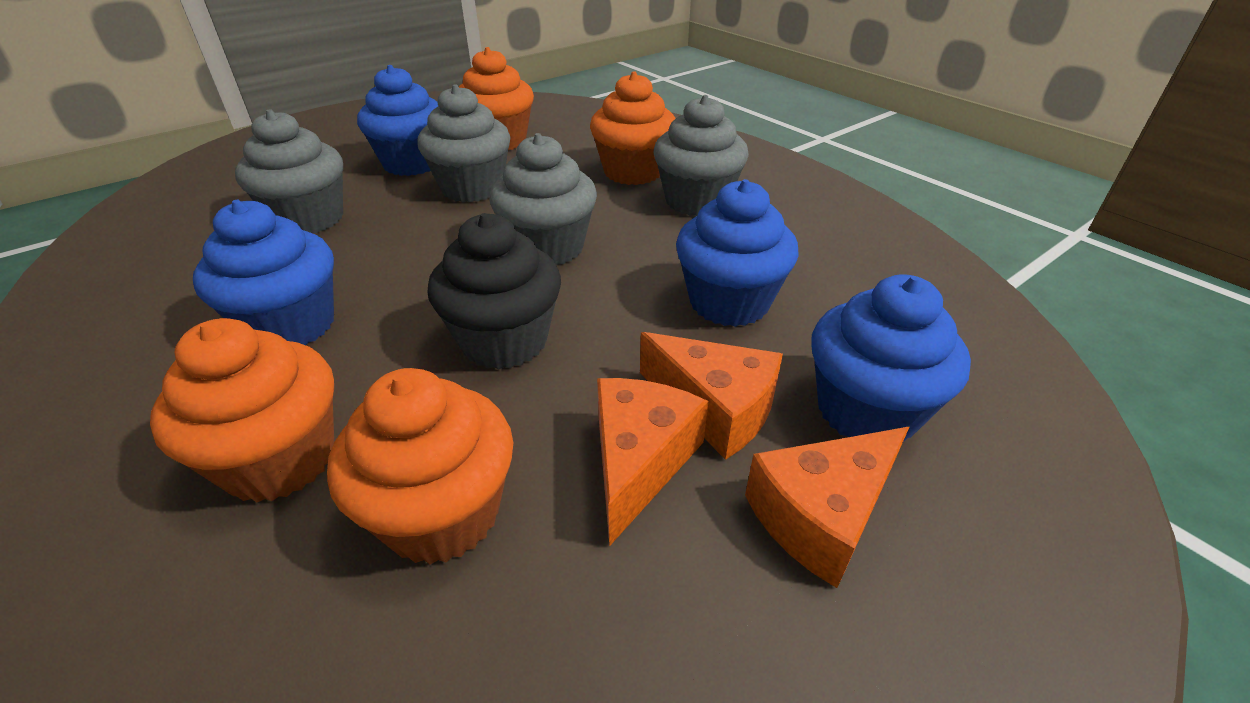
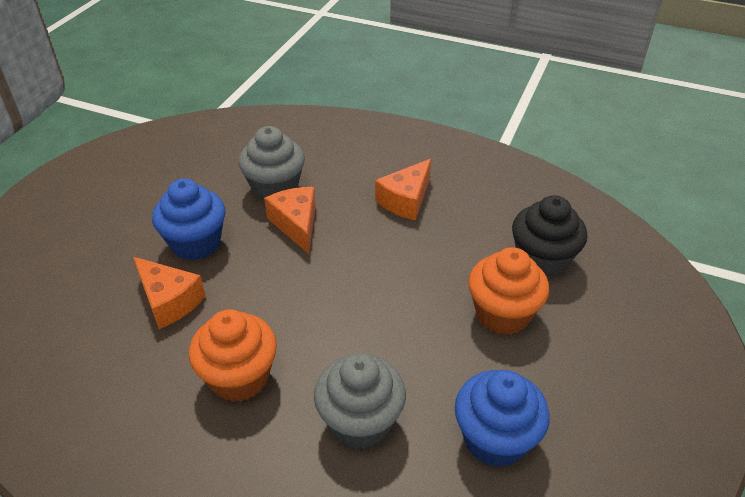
blue cupcake: [193,200,334,345] [357,65,438,176] [676,179,798,327] [811,274,971,442] = 4 -> [152,179,225,261] [455,370,550,467] = 2
grey cupcake: [235,109,343,233] [417,84,510,202] [489,133,597,266] [654,95,749,216] = 4 -> [238,126,305,201] [314,353,406,449] = 2
orange cupcake: [150,318,334,503] [327,368,513,565] [459,47,534,150] [590,72,676,185] = 4 -> [189,309,277,402] [468,247,549,335] = 2

